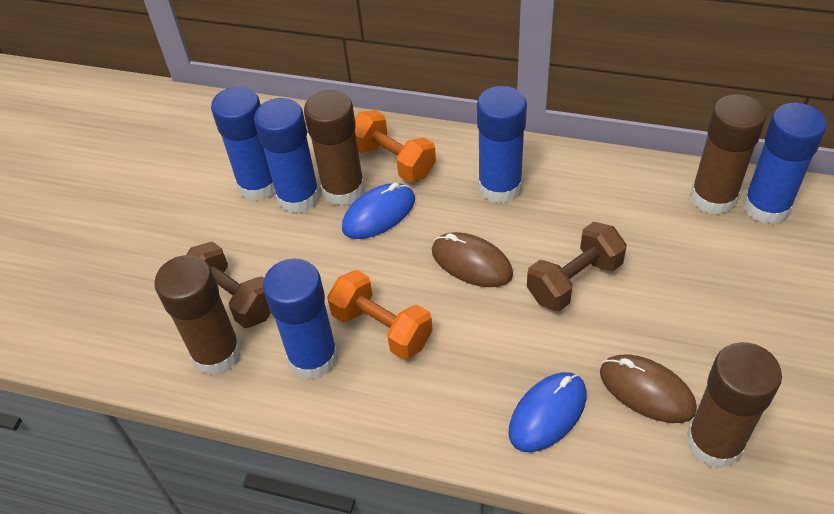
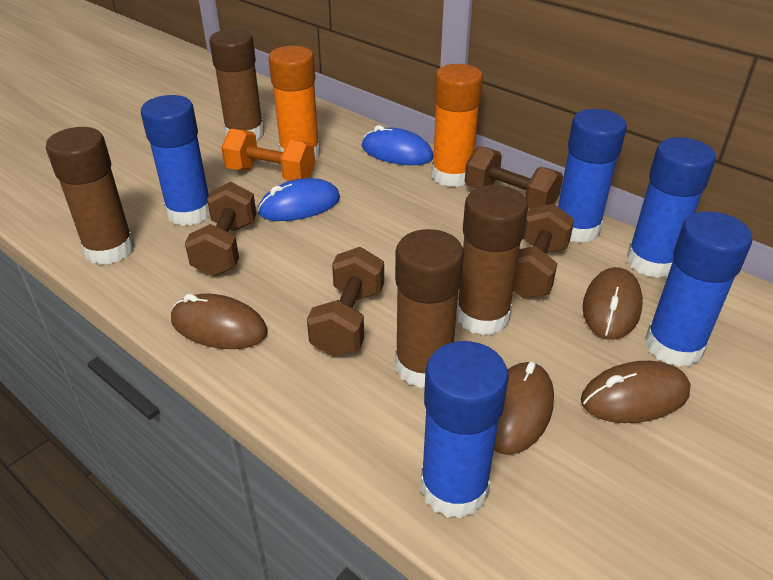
brown dumbbell: [186,242,271,328] [527,222,627,311] = 2 -> [185,182,256,276] [307,247,384,357] [465,146,563,209] [513,203,574,299] = 4
brown mouse: [432,232,513,287] [600,354,697,423] = 2 -> [171,294,268,349] [494,362,554,455] [581,361,691,423] [583,267,643,340] = 4
orange dumbbell: [327,270,433,360] [355,110,436,182] = 2 -> [221,129,315,181] = 1
orange glue stick: none = 0 -> [268,46,320,160] [432,64,483,187] = 2

